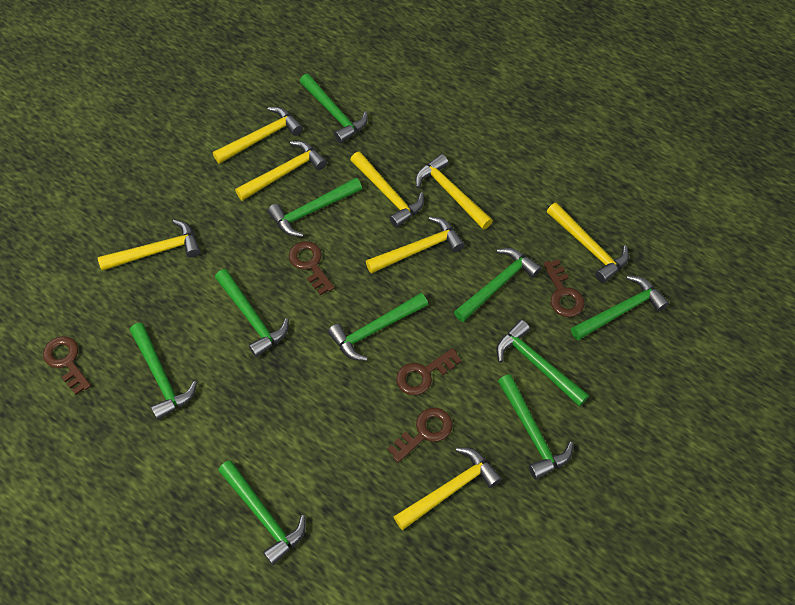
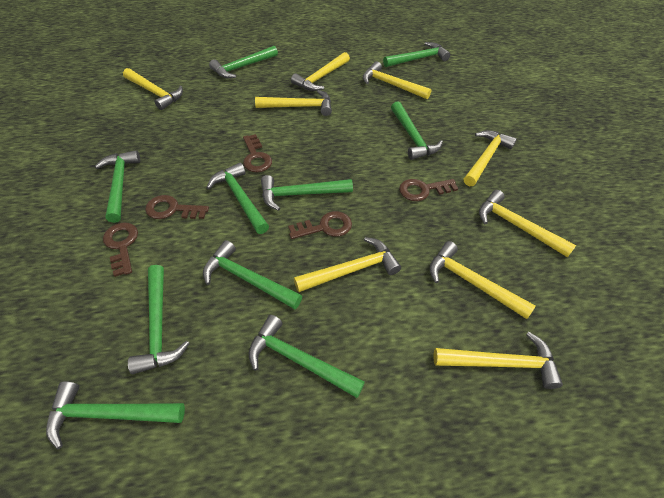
yellow hammer: [98,220,200,271] [213,107,303,164] [235,141,327,201] [351,152,424,228] [366,217,464,274] [393,447,502,530] [415,154,493,230] [547,203,629,283] = 8 -> [123,68,183,110] [255,90,332,116] [291,52,350,91] [294,237,401,292] [363,61,432,99] [429,241,536,319] [433,332,563,389] [464,130,517,186] [479,190,576,257] = 9

